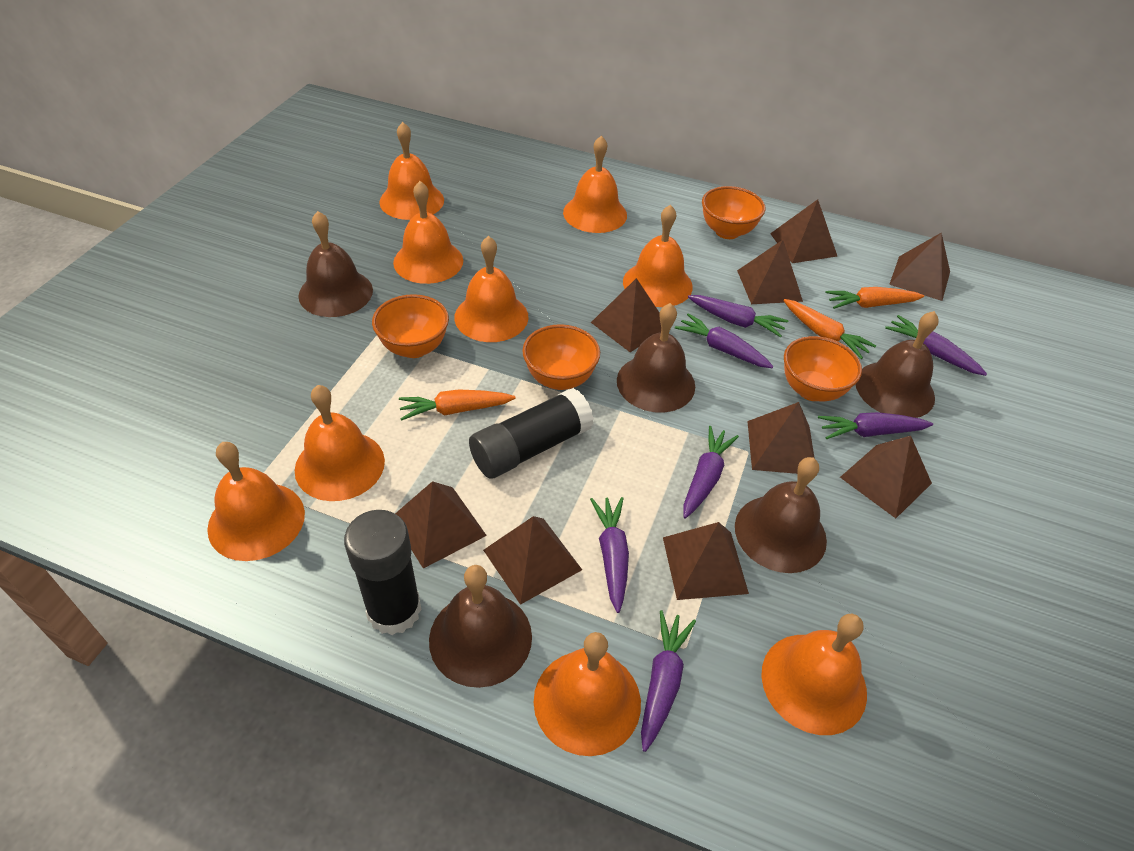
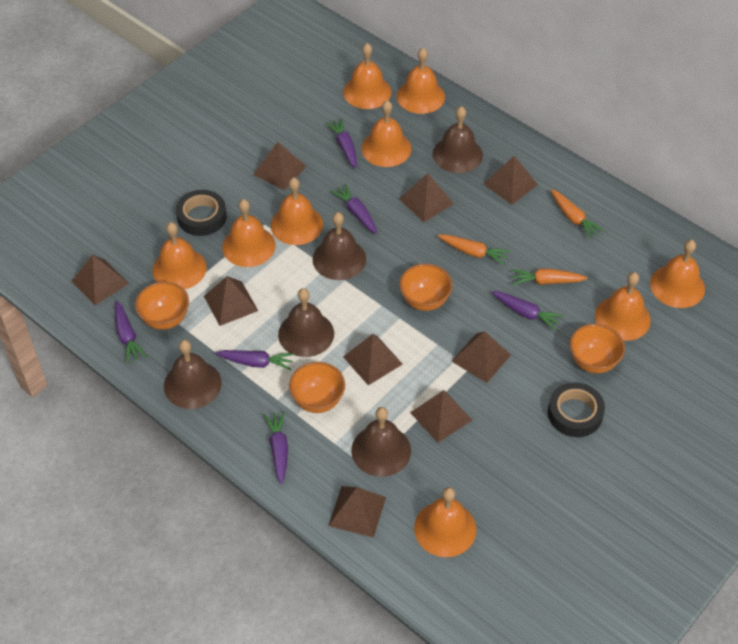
black glue stick: [344,510,422,635] [469,388,594,479] = 2 -> none = 0
black tape: none = 0 -> [176,190,227,236] [548,382,605,437] = 2
purple carrot: [590,497,629,613] [641,610,696,752] [675,313,774,368] [683,426,739,518] [688,295,788,337] [818,412,933,439] [885,315,987,376] = 7 -> [115,301,147,363] [215,350,295,370] [263,411,288,484] [326,118,357,169] [330,183,377,234] [491,291,564,331] = 6

